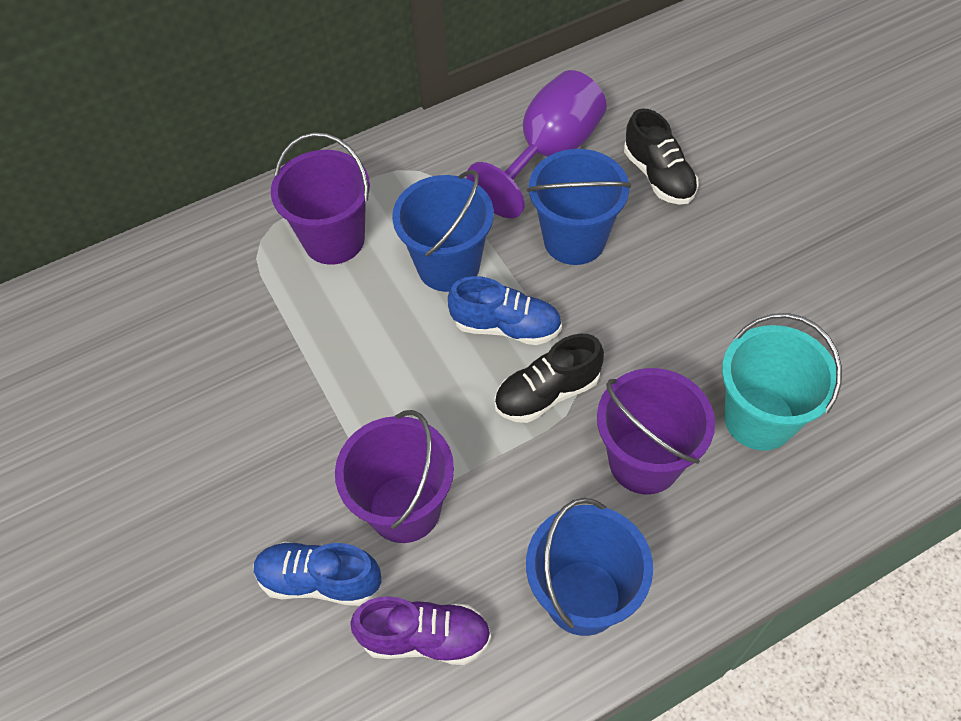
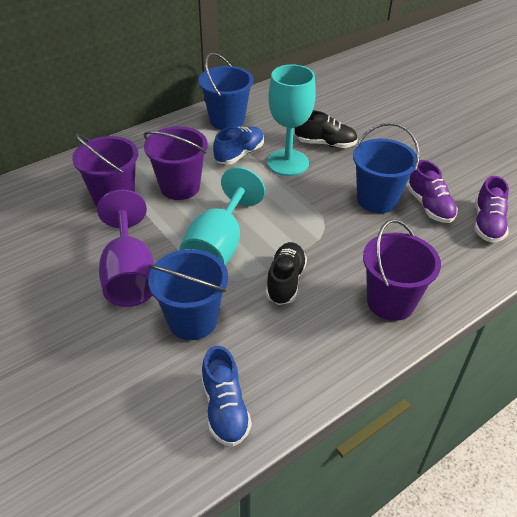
purple shoe: [350,596,491,665] = 1 -> [407,160,458,223] [474,176,509,242] = 2
turquoise bucket: [722,313,842,451] = 1 -> none = 0
turquoise goblet: none = 0 -> [179,167,265,265] [267,64,316,176] = 2

